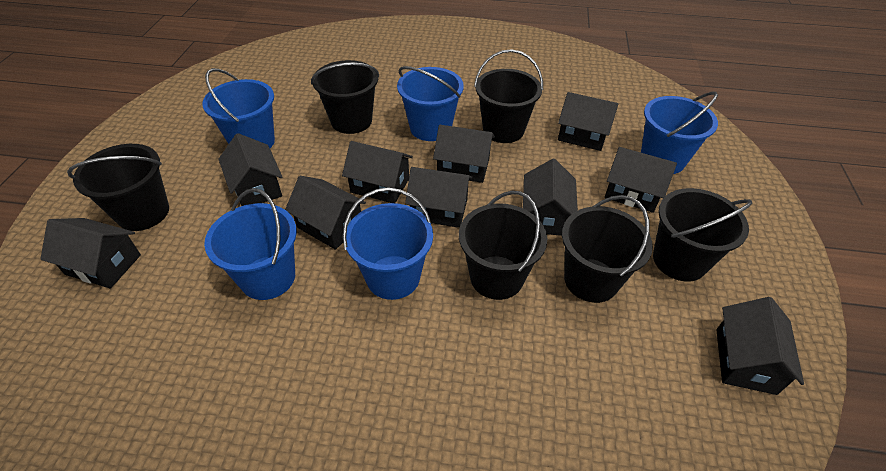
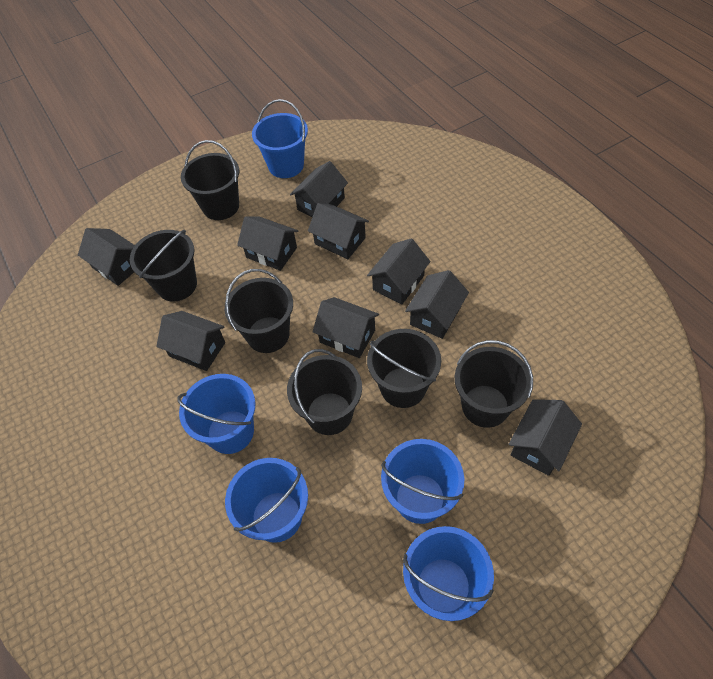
black house: [40,218,141,289] [218,133,282,206] [285,176,366,250] [342,141,413,203] [405,167,472,228] [433,125,495,183] [523,159,578,236] [558,92,619,151] [605,147,677,213] [716,297,804,395] = 10 -> [78,228,135,286] [156,311,225,371] [237,217,298,271] [290,161,348,217] [308,203,369,259] [313,297,379,358] [367,238,430,304] [405,270,469,339] [508,399,582,476] = 9

